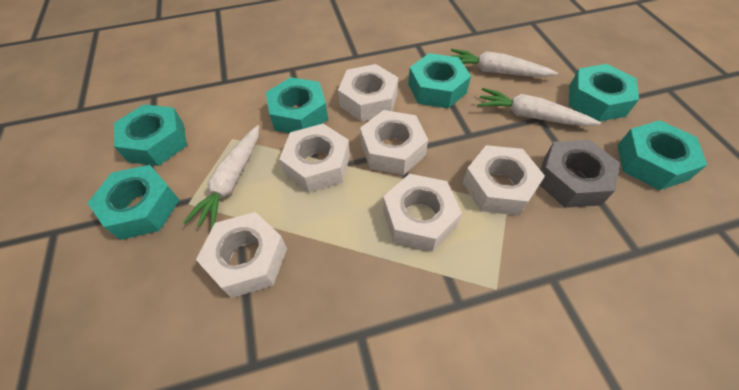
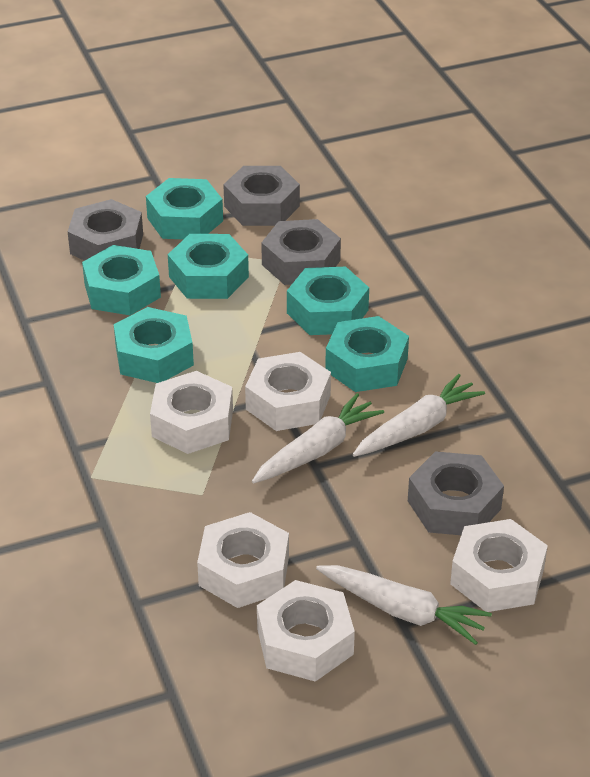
grey nut: [540,140,620,208] = 1 -> [68,199,143,261] [223,166,300,226] [261,219,341,285] [408,451,504,535] = 4
white nut: [196,212,287,298] [279,124,350,192] [338,64,398,122] [360,110,428,175] [383,174,462,252] [463,145,545,216] = 6 -> [150,371,233,454] [197,512,289,608] [245,352,331,431] [257,580,355,682] [450,519,548,612] = 5

